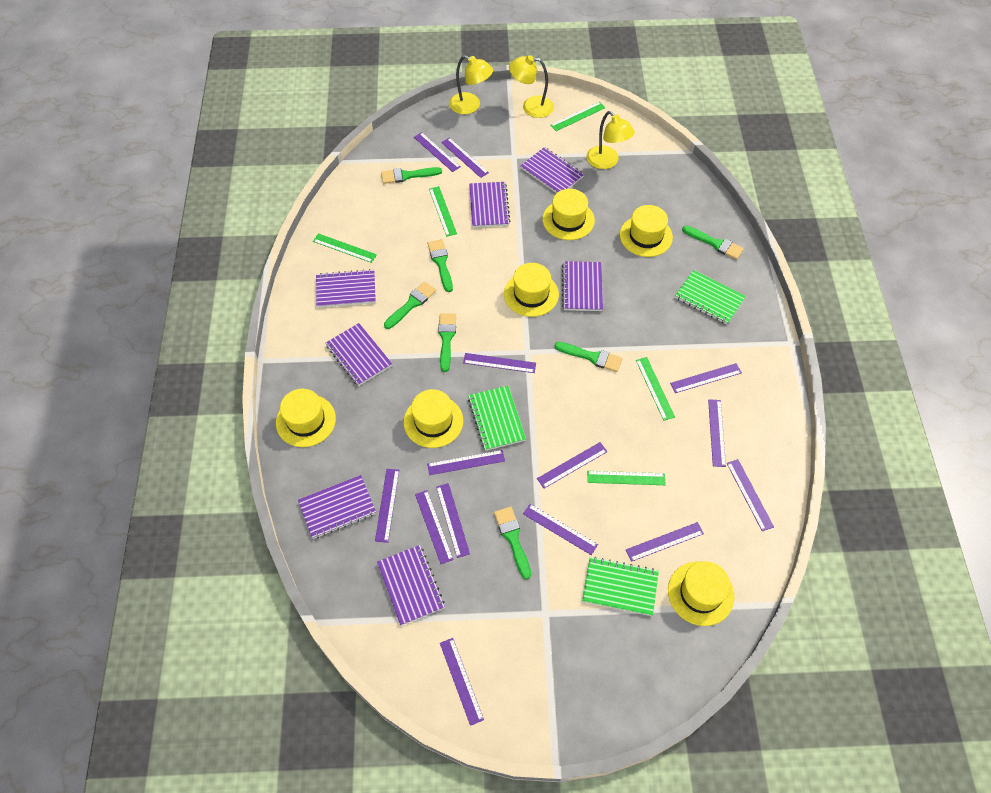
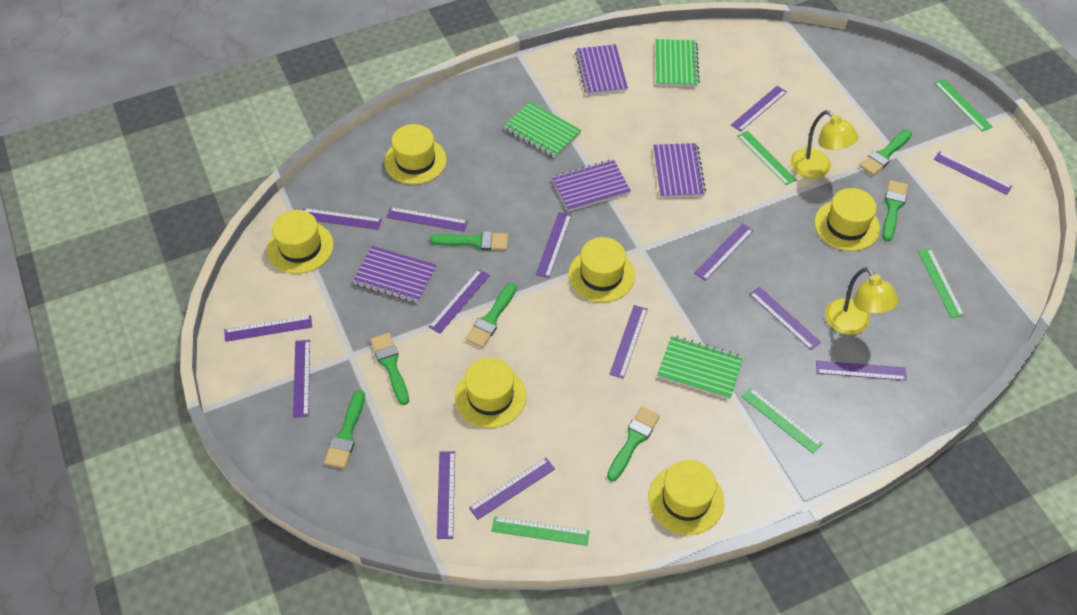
purple notebook: [298,475,376,539] [316,269,376,308] [325,323,392,386] [377,545,445,626] [469,182,510,228] [520,147,584,193] [562,261,603,311] = 7 -> [353,246,437,303] [552,159,631,212] [575,44,628,95] [653,143,706,198] = 4
yellow lamp: [449,55,493,114] [509,55,554,118] [587,111,635,169] = 3 -> [790,110,858,178] [825,267,899,335] = 2

